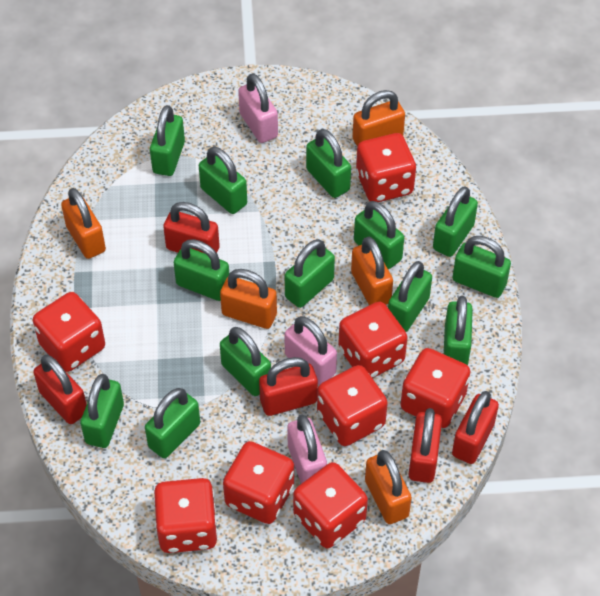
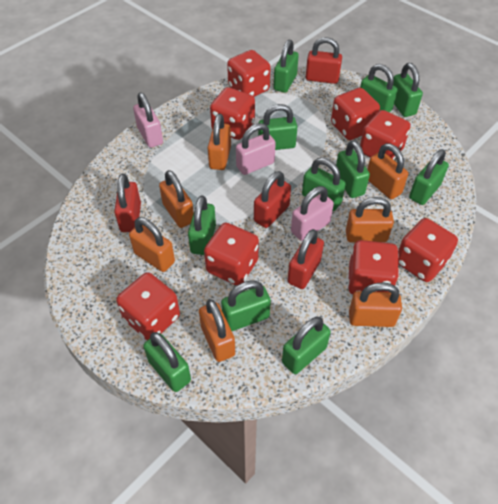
green padlock: [80,374,124,448] [145,388,200,458] [150,105,185,176] [173,239,229,301] [199,147,247,214] [220,327,271,396] [285,239,335,308] [306,129,351,198] [354,201,404,269] [388,261,432,332] [433,186,478,257] [444,296,473,365] [452,236,511,298] = 13 -> [143,332,191,392] [188,195,216,255] [221,280,271,331] [258,104,298,150] [273,40,299,93] [282,316,331,374] [302,158,346,211] [336,141,370,198] [360,64,398,112] [393,63,423,117] [409,149,449,205] = 11
orange padlock: [61,188,106,259] [220,269,277,329] [351,237,393,305] [353,90,405,146] [365,450,412,524] = 5 -> [129,217,175,272] [159,170,194,228] [199,299,235,362] [208,114,231,170] [346,197,394,242] [349,282,402,327] [367,143,408,199] = 7
red padlock: [33,355,87,424] [163,202,220,253] [259,357,318,416] [408,408,442,483] [452,391,499,464] = 5 -> [114,174,141,232] [254,171,291,228] [287,229,324,289] [306,37,342,84] = 4

